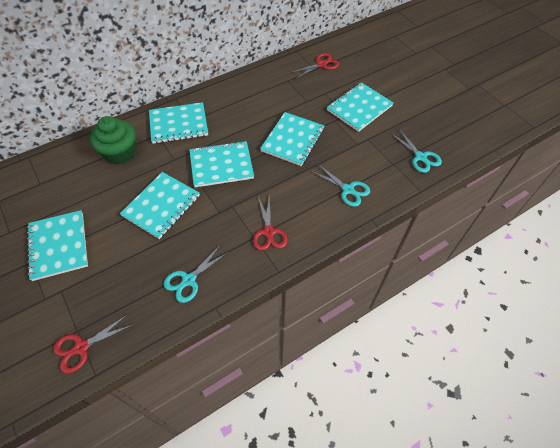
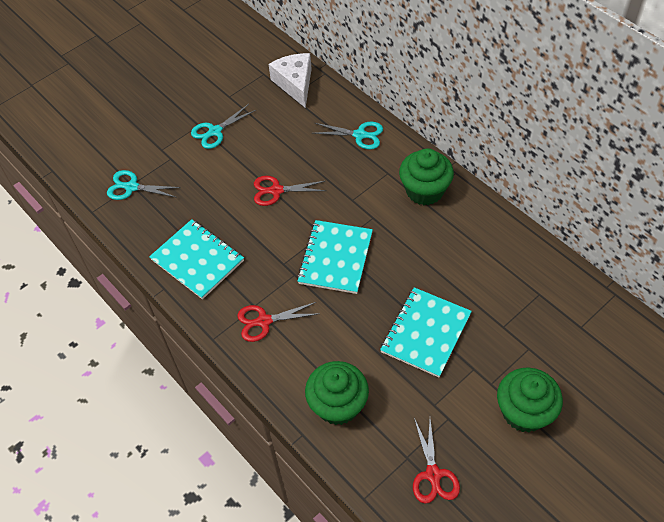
green cupcake: [90,116,136,165] = 1 -> [305,361,369,425] [399,148,454,205] [497,368,563,433] = 3
turquoise notebook: [27,210,88,281] [120,172,200,239] [149,102,208,144] [189,141,254,187] [260,112,324,166] [327,82,393,132] = 6 -> [149,219,244,299] [297,220,373,294] [380,287,472,377] = 3
white cheese: none = 0 -> [269,53,312,108] = 1

